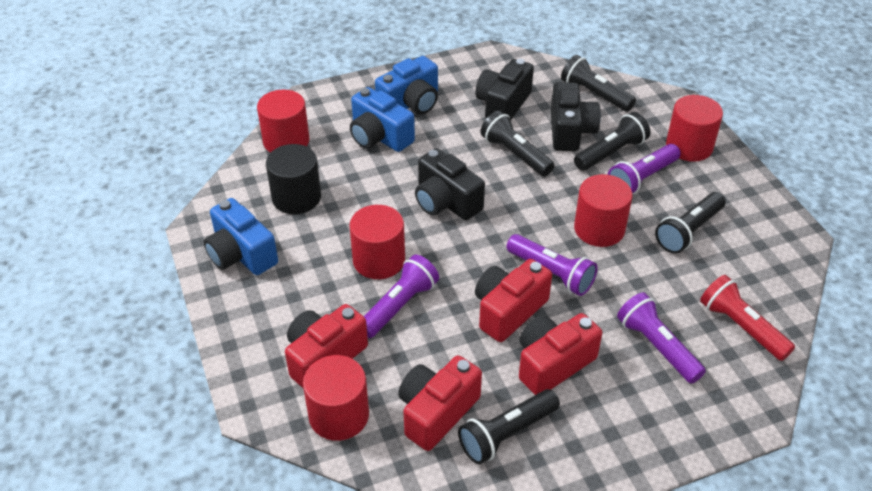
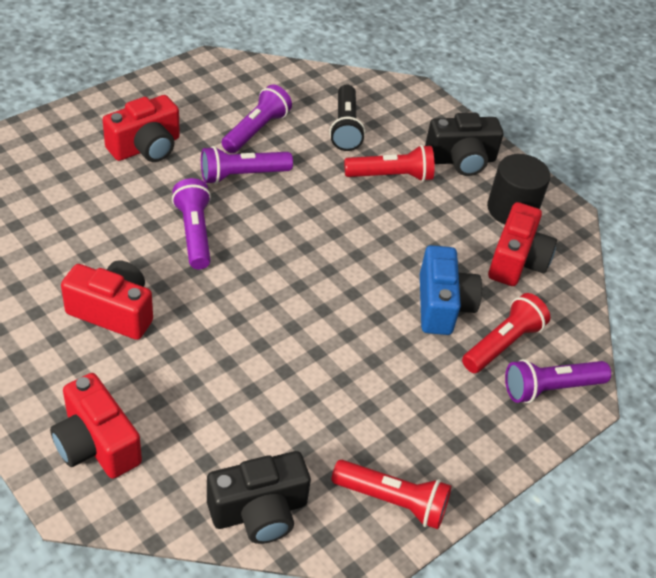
black camera: [415,148,485,220] [475,59,534,119] [551,82,601,151] = 3 -> [207,451,311,544] [425,113,503,176] = 2
black flashlight: [458,389,560,464] [480,111,554,176] [561,55,636,112] [574,112,650,171] [655,192,726,254] = 5 -> [329,85,365,151] = 1
blue camera: [204,198,278,275] [350,87,415,152] [375,56,438,115] = 3 -> [420,245,482,335] = 1
red cylinder: [257,90,310,153] [303,355,369,441] [349,205,405,279] [574,174,632,247] [666,95,723,162] = 5 -> none = 0
red flashlight: [700,275,795,361] = 1 -> [331,460,451,529] [344,145,435,182] [462,293,550,373] = 3

